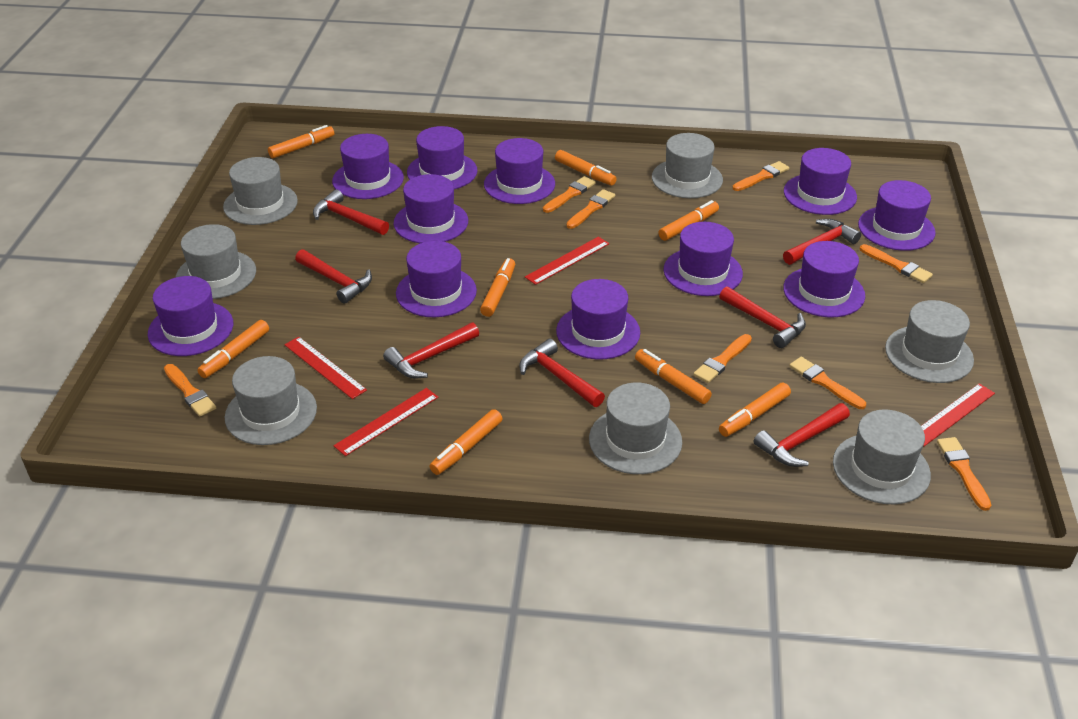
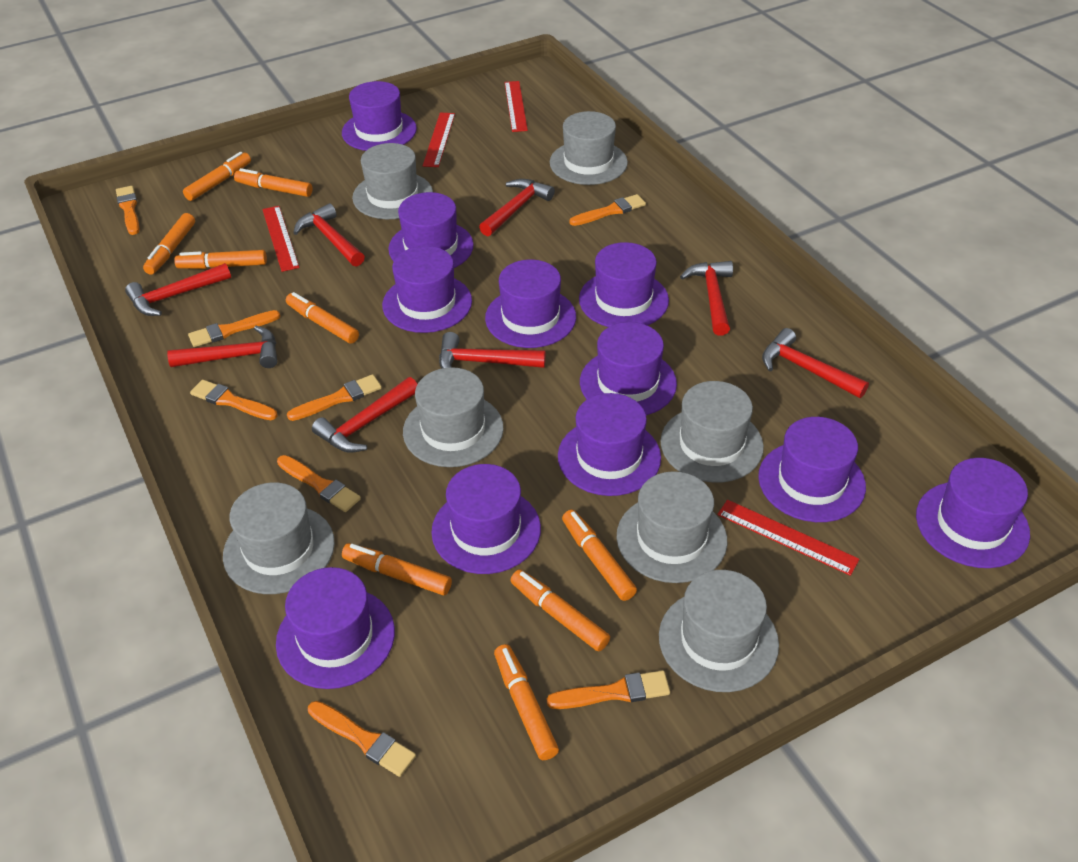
orange marker: [197,320,269,378] [268,125,335,158] [430,409,502,475] [480,258,515,317] [555,150,617,186] [635,349,712,404] [658,200,719,241] [719,383,791,437] = 8 -> [143,213,195,275] [174,250,267,269] [183,152,251,201] [234,168,313,197] [286,292,359,344] [342,543,452,595] [494,644,559,760] [510,569,610,651] [562,510,637,601] = 9
red hammer: [295,249,372,304] [313,190,389,235] [383,322,479,378] [519,338,605,407] [719,286,806,348] [754,403,850,467] [783,219,861,265] = 7 -> [125,263,231,316] [167,326,277,368] [293,203,365,267] [312,377,418,453] [439,332,546,369] [479,179,555,236] [680,261,733,336] [762,328,869,398] = 8

